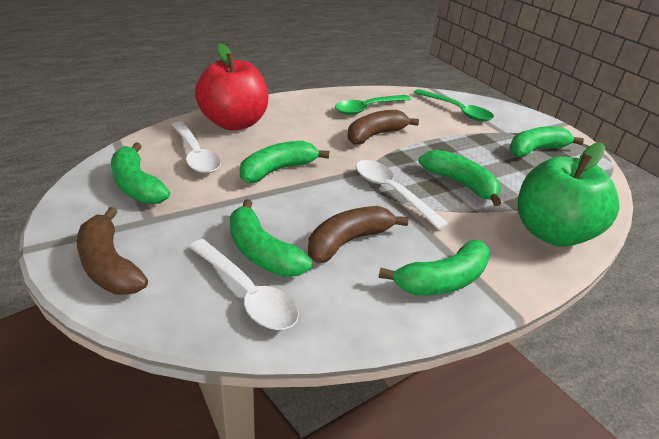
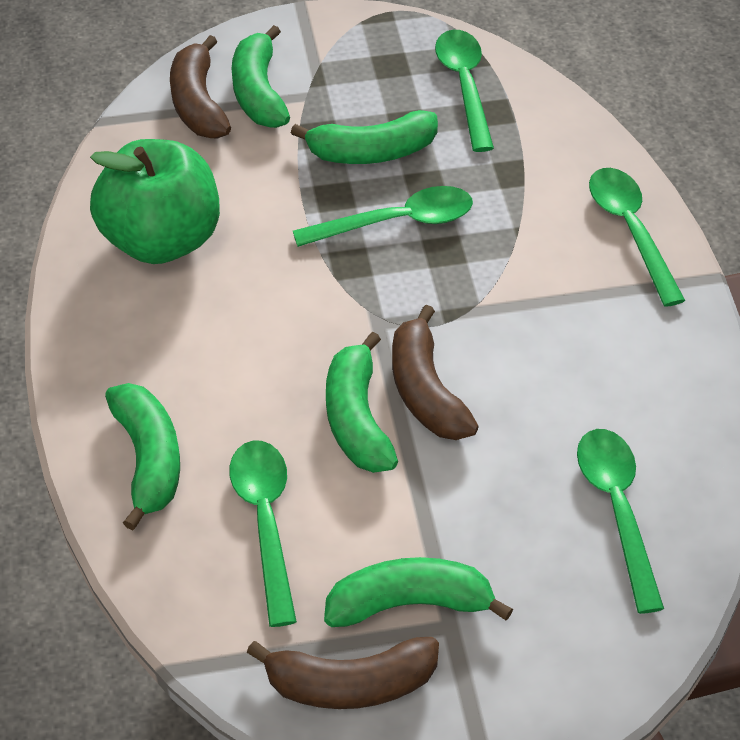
green banana: [111,142,170,204] [230,199,312,277] [240,141,329,183] [378,240,491,295] [418,150,501,206] [510,126,584,157] = 6 -> [105,383,180,530] [231,25,290,128] [291,110,438,164] [324,557,513,627] [326,332,398,473] = 5
green spoon: [335,95,411,115] [414,89,494,121] = 2 -> [229,440,297,627] [293,186,473,247] [435,30,494,152] [577,429,664,614] [589,168,685,307] = 5
red apple: [195,43,268,130] = 1 -> none = 0
white spoon: [172,122,221,173] [189,239,299,330] [356,160,449,230] = 3 -> none = 0

